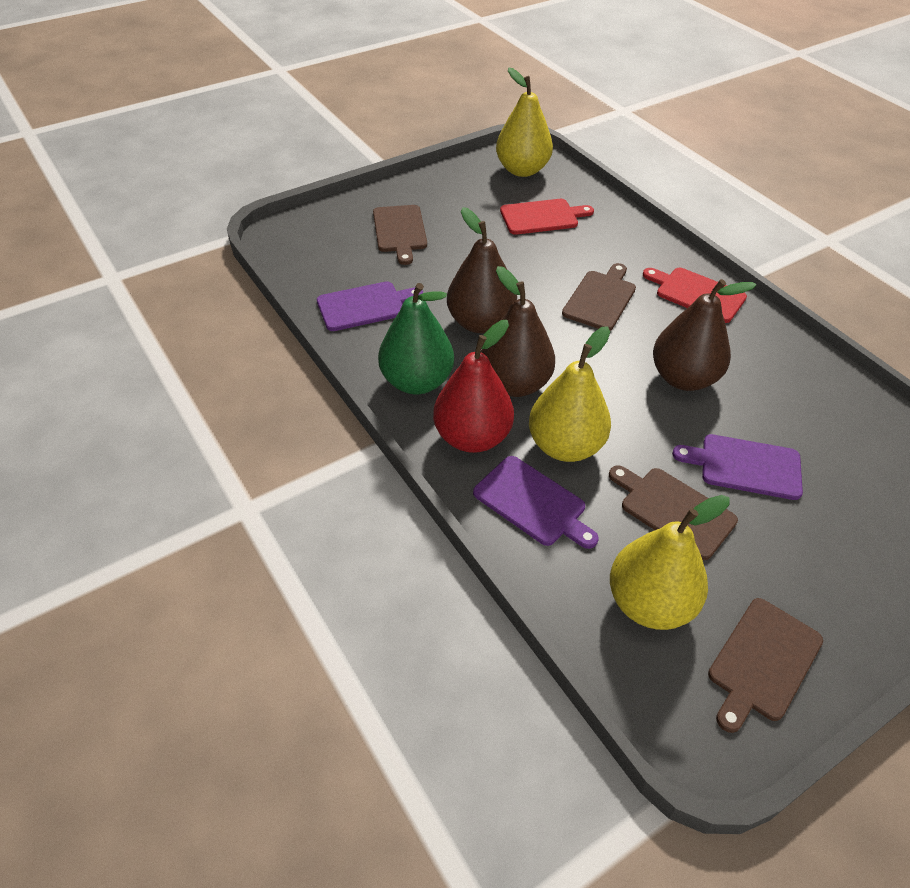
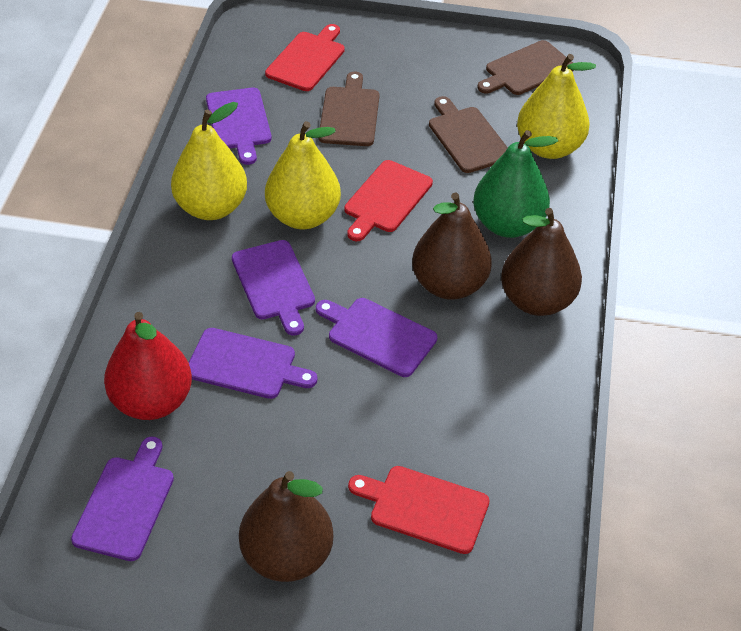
brown cutting board: [373,205,427,265] [562,263,636,331] [609,465,738,560] [708,598,823,733] = 4 -> [319,72,380,146] [429,96,508,173] [478,40,574,95] = 3
purple cutting board: [317,281,423,331] [473,456,599,549] [672,434,803,500] = 3 -> [71,437,174,561] [189,328,317,399] [206,88,272,165] [232,240,315,336] [316,298,437,377] = 5
red cutting board: [500,199,594,235] [643,268,747,323] = 2 -> [265,24,345,91] [344,160,433,241] [348,466,490,554] = 3

